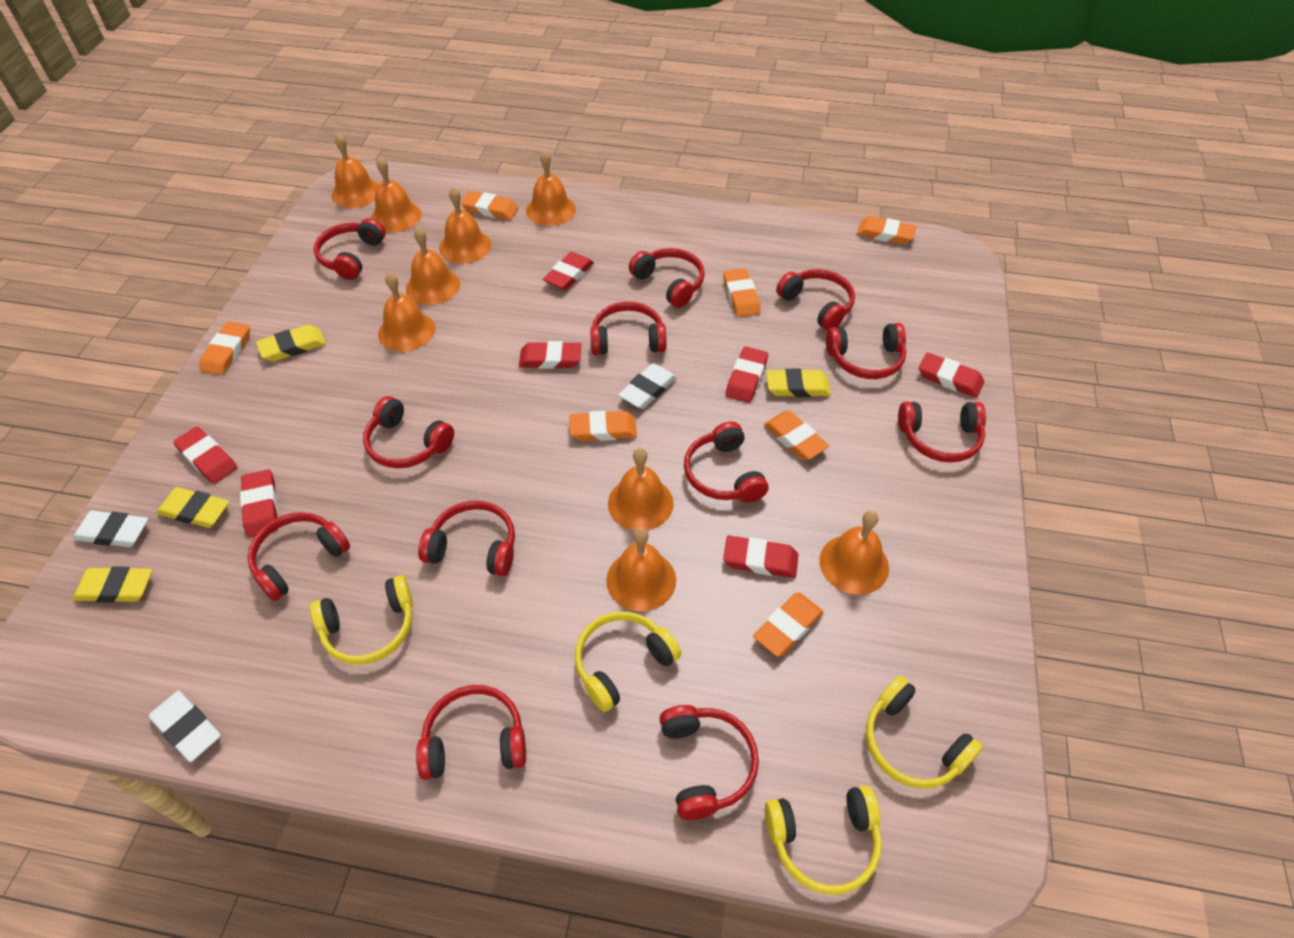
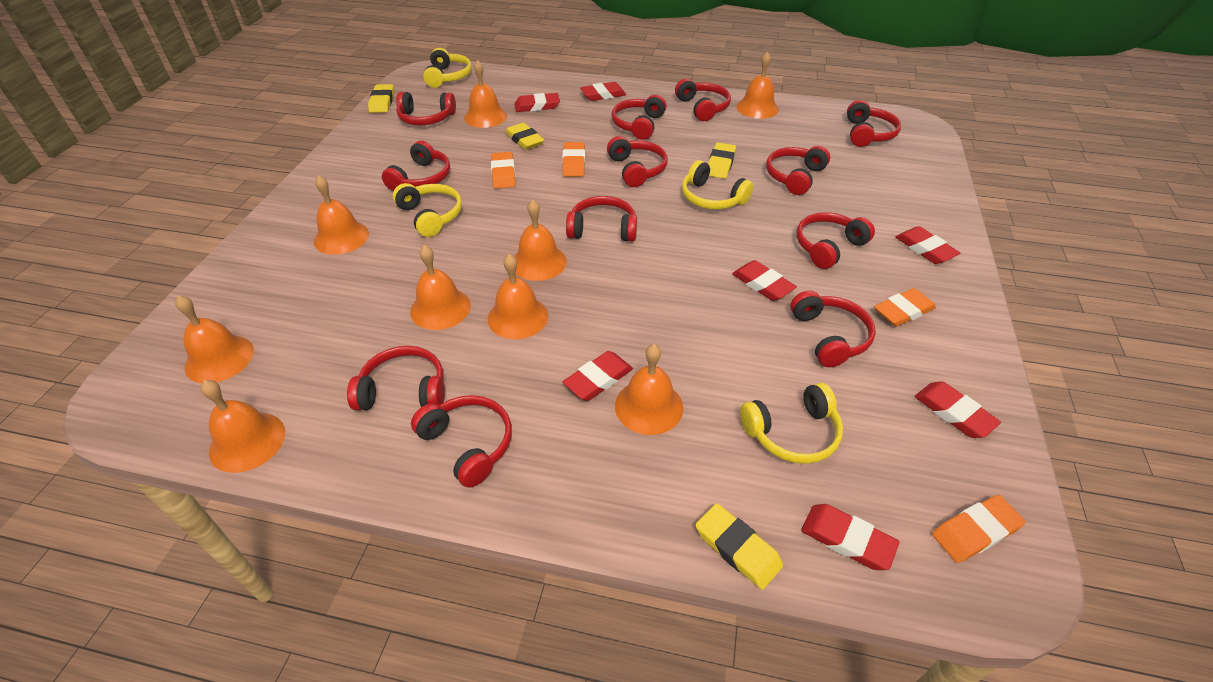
orange eraser: [200,322,250,375] [461,191,518,220] [569,411,637,441] [723,268,761,317] [753,593,824,657] [764,411,829,460] [857,216,917,244] = 7 -> [491,152,515,189] [562,142,585,177] [874,288,936,327] [932,495,1025,563] = 4
white eraser: [73,510,148,547] [149,691,221,762] [618,363,677,409] = 3 -> none = 0

